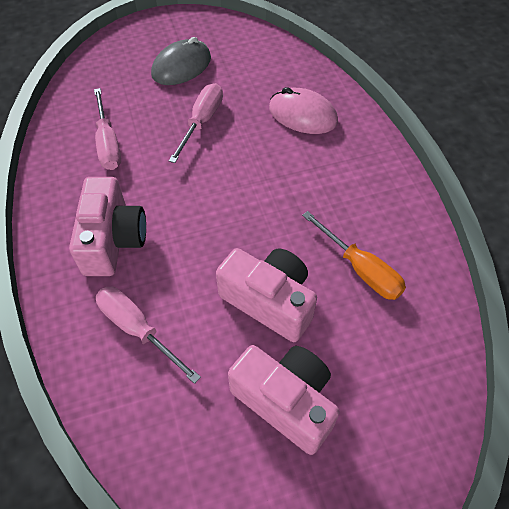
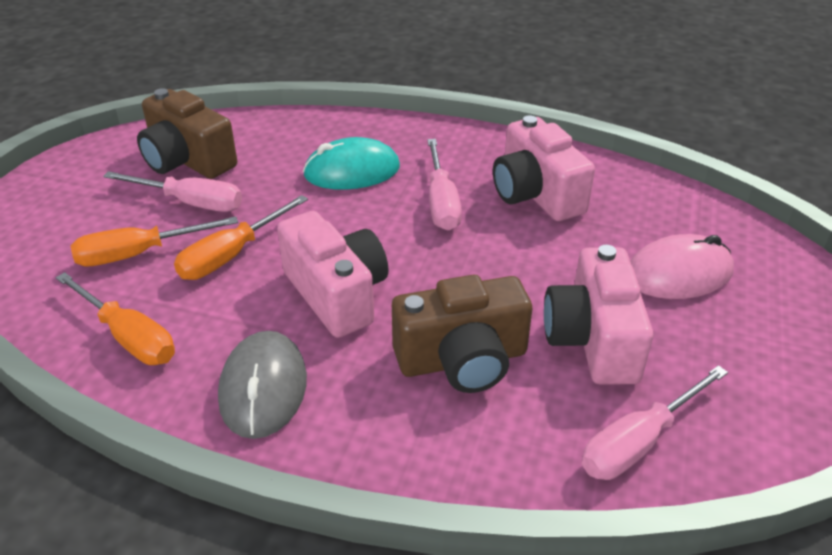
brown camera: none = 0 -> [137,88,237,179] [392,275,533,393] = 2
orange screwdriver: [302,211,406,300] = 1 -> [56,272,175,365] [71,216,238,266] [174,195,308,280] = 3
turquoise mouse: none = 0 -> [303,137,400,190] = 1

